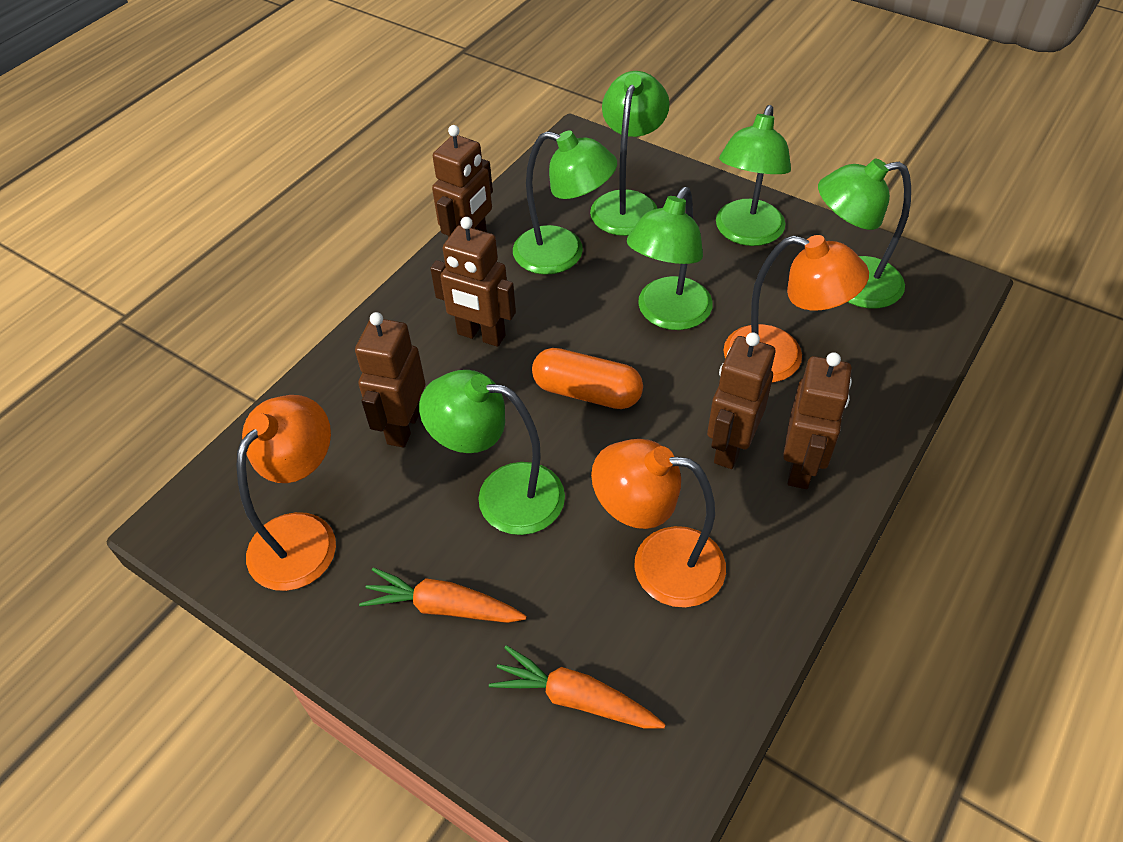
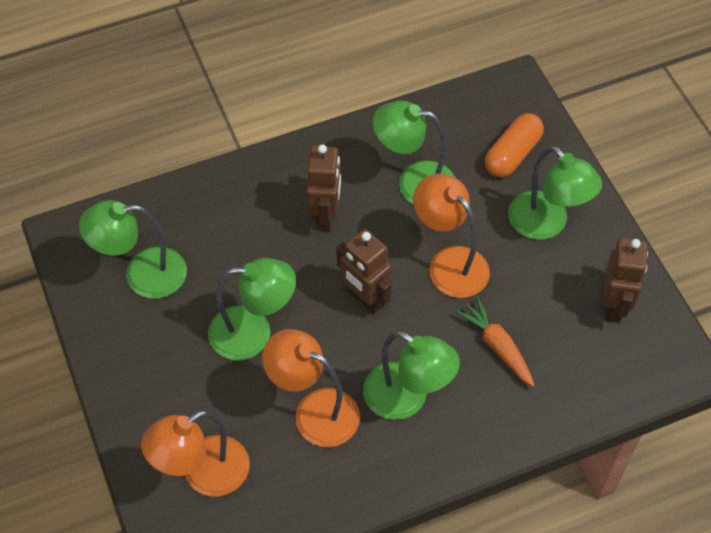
brown robot: [355,312,425,448] [430,217,516,347] [432,125,493,238] [707,332,775,469] [783,352,852,489] = 5 -> [306,144,341,231] [336,229,391,315] [603,238,648,323] = 3
green lamp: [419,370,565,535] [513,130,617,275] [590,71,669,236] [627,187,713,330] [716,105,791,246] [818,159,911,309] = 6 -> [79,200,187,299] [208,258,296,360] [363,331,460,420] [373,101,455,205] [508,146,602,240] = 5
orange carrot: [359,568,527,623] [489,645,666,729] = 2 -> [455,297,535,387] = 1

